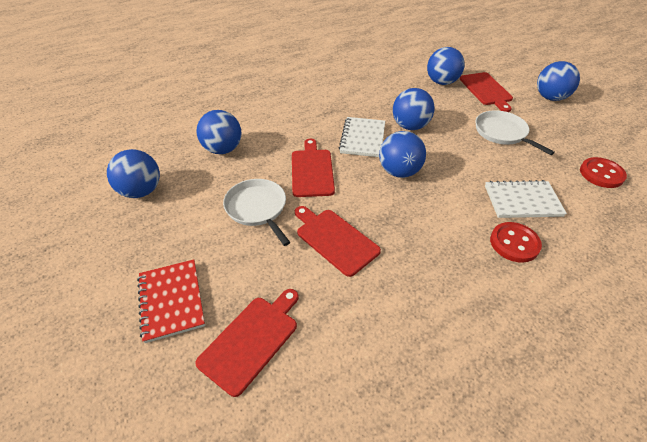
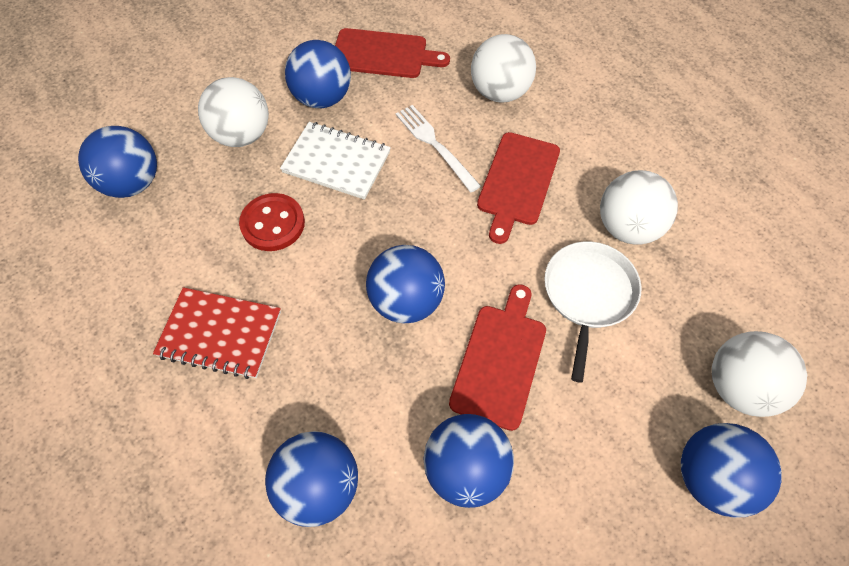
red button: [490,222,542,263] [580,157,627,188] = 2 -> [239,193,305,251] = 1
red cutting board: [195,289,299,397] [292,139,335,197] [295,206,381,277] [460,72,513,112] = 4 -> [335,28,450,78] [449,284,546,431] [477,132,560,244] = 3
white ball: none = 0 -> [198,77,269,147] [471,34,536,103] [600,170,678,245] [712,331,807,417] = 4
white fork: none = 0 -> [396,105,481,192] = 1
white notebook: [339,117,385,157] [485,180,567,218] = 2 -> [280,122,391,200] = 1
white pan: [223,179,290,246] [476,110,555,155] = 2 -> [544,242,641,383] = 1

